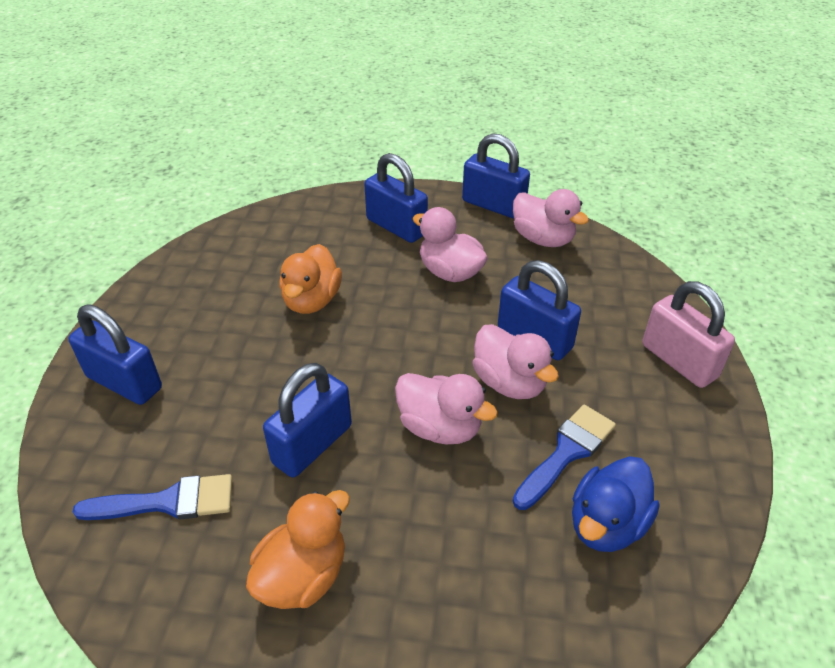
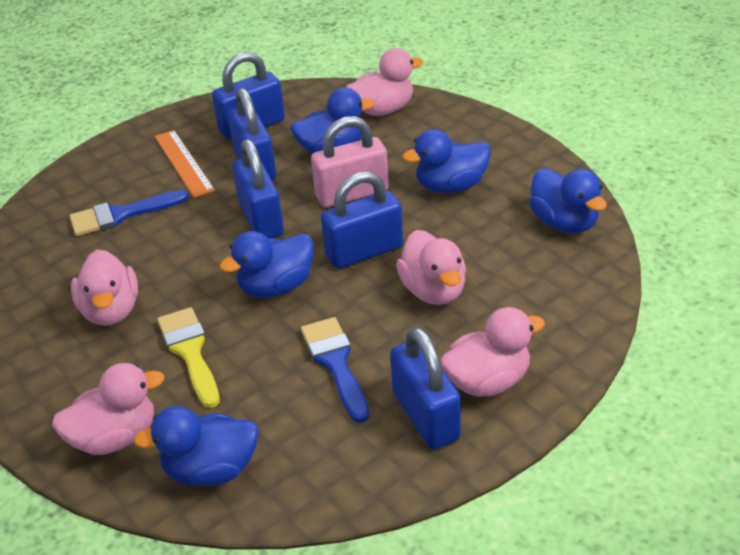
blue duck: [572,456,660,552] = 1 -> [134,406,259,487] [220,231,314,298] [290,88,375,154] [402,129,491,193] [529,168,607,233] = 5
orange duck: [246,490,350,609] [279,244,342,314] = 2 -> none = 0
orange ruler: none = 0 -> [155,130,215,198] = 1
pink duck: [395,373,498,444] [412,207,488,282] [472,324,559,399] [513,189,589,247] = 4 -> [52,363,165,455] [71,249,138,326] [346,48,423,116] [396,230,466,305] [440,307,545,397] = 5
yellow brush: none = 0 -> [157,307,220,408] = 1

